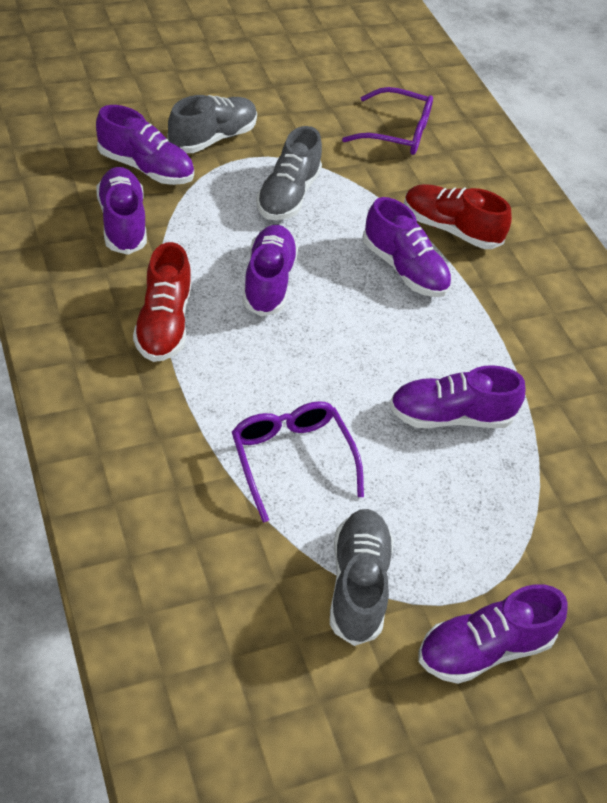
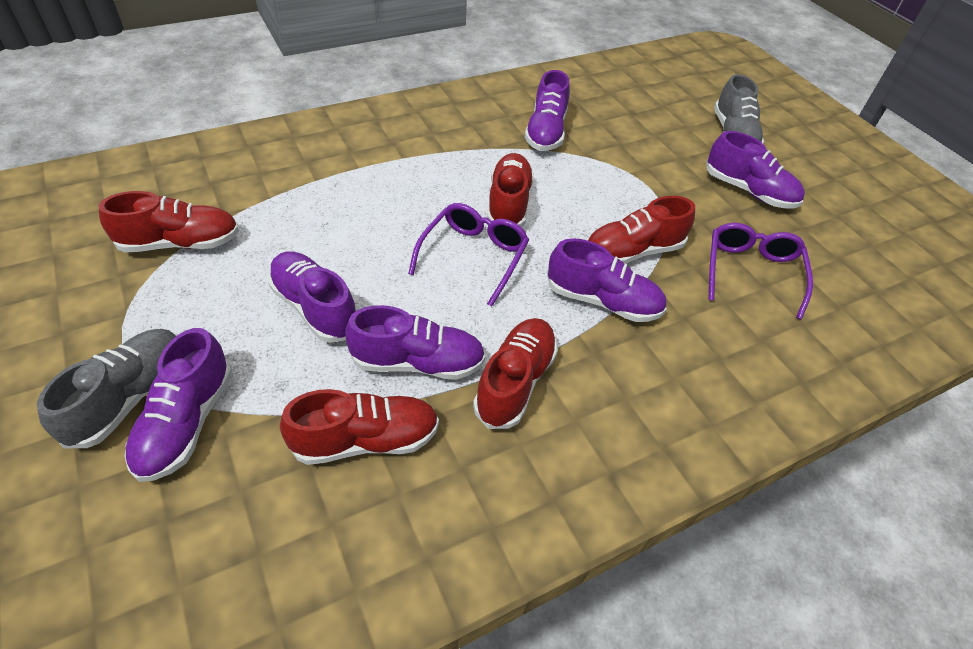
grey shoe: [168,95,257,153] [256,126,322,220] [330,509,394,646] = 3 -> [37,329,177,448] [714,74,764,144] = 2
red shoe: [133,242,191,362] [404,184,512,249] = 2 -> [99,191,239,252] [280,389,439,465] [473,318,558,429] [487,153,534,227] [588,196,695,264] = 5

